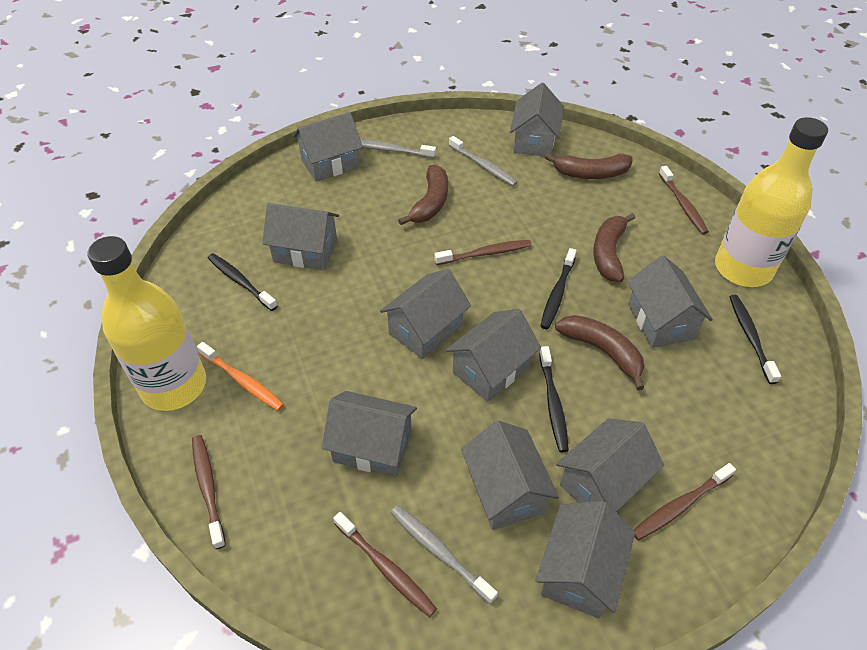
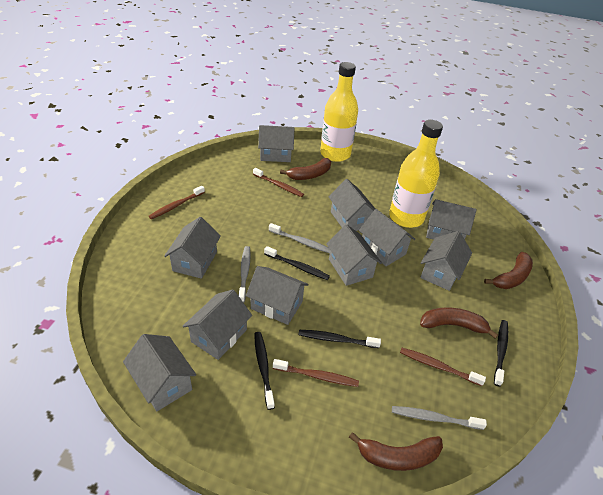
brown toothbrush: [192,435,226,549] [333,512,437,617] [435,240,532,265] [634,463,736,540] [659,166,709,235] = 5 -> [149,185,205,219] [253,168,304,197] [273,359,359,387] [400,348,486,386] = 4
orange toothbrush: [197,342,284,411] = 1 -> none = 0

